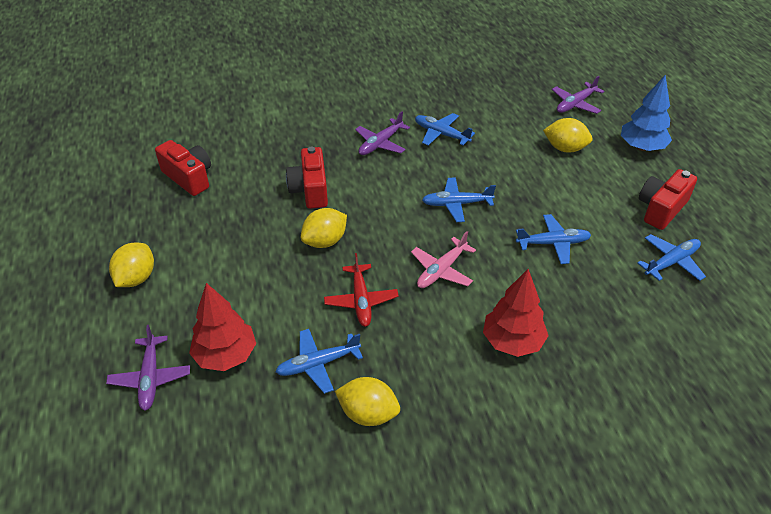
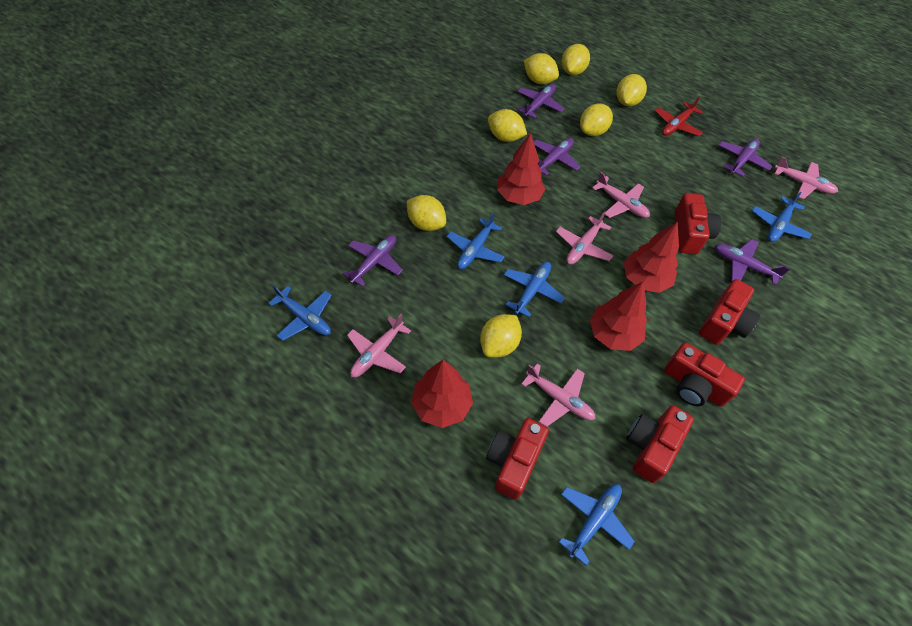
blue tree: [621,75,672,151] = 1 -> none = 0
pink plane: [411,231,476,288] = 1 -> [347,314,411,377] [522,363,596,426] [556,211,613,265] [592,172,650,218] [775,157,838,199] = 5
purple plane: [106,325,190,411] [355,111,410,155] [552,76,604,114] = 3 -> [343,235,403,287] [517,84,564,118] [534,138,581,176] [715,239,790,285] [719,139,772,176] = 5
red camera: [155,140,211,196] [286,146,328,209] [639,169,697,230] = 3 -> [486,418,549,500] [626,405,694,483] [664,343,745,407] [674,193,721,254] [699,279,760,345] = 5
red tree: [189,283,256,371] [483,269,549,357] = 2 -> [411,360,473,428] [497,133,545,205] [590,282,647,351] [624,222,679,293] = 4
yellow lemon: [109,243,154,287] [301,208,347,248] [335,377,400,426] [543,118,593,153] = 4 -> [407,195,446,231] [480,314,522,358] [488,109,527,142] [524,53,559,84] [562,44,590,75] [580,103,613,136] [617,74,647,106] = 7

